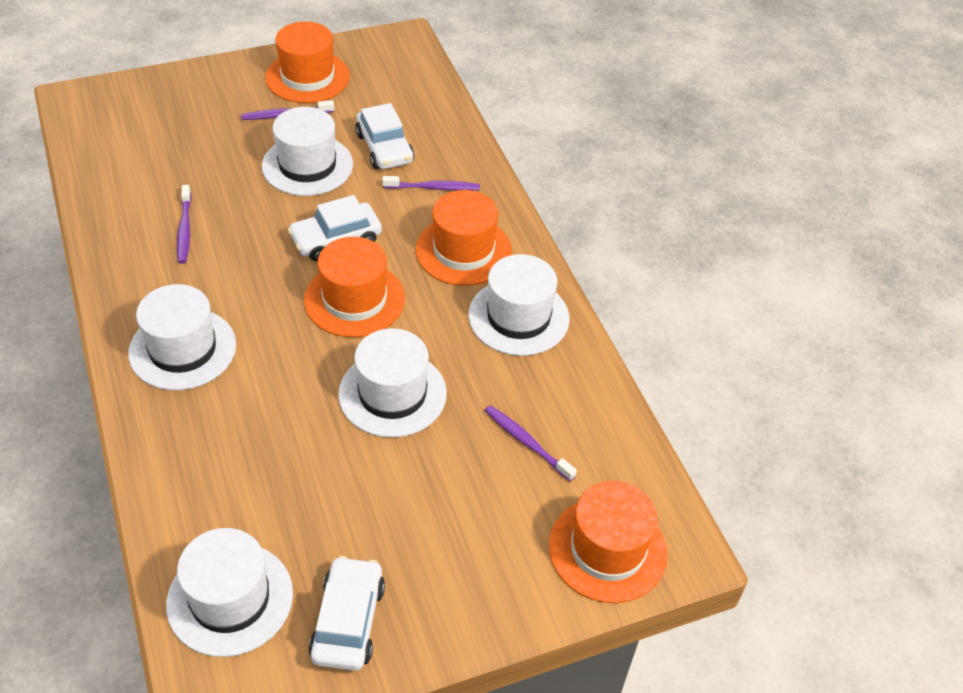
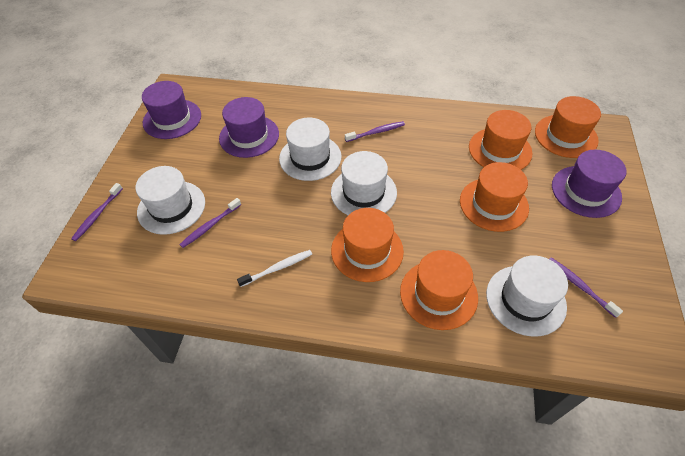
orange hat: [265,21,350,103] [304,237,405,337] [416,190,512,286] [549,481,668,603] = 4 -> [331,208,404,282] [400,250,478,330] [460,162,529,232] [469,110,532,170] [535,96,601,158] = 5
purple hat: none = 0 -> [142,81,201,139] [219,97,279,158] [552,150,627,218] = 3
white car: [288,195,382,261] [309,556,385,671] [355,103,414,169] = 3 -> none = 0
white hat: [128,284,236,390] [166,528,293,657] [262,107,353,196] [338,328,447,438] [468,254,569,356] = 5 -> [136,166,205,235] [279,118,342,181] [331,151,397,215] [486,255,568,337] = 4
white toothbrush: none = 0 -> [237,250,312,287] = 1

